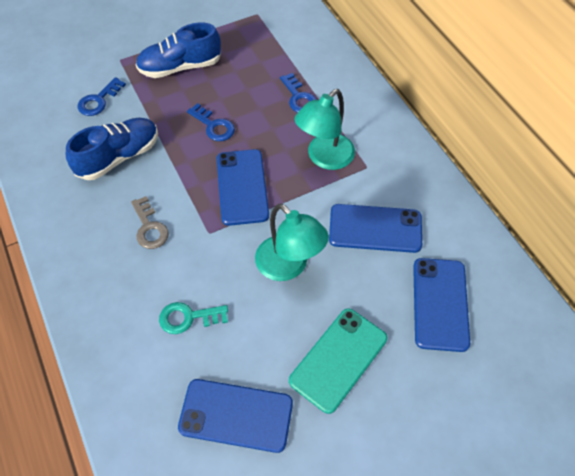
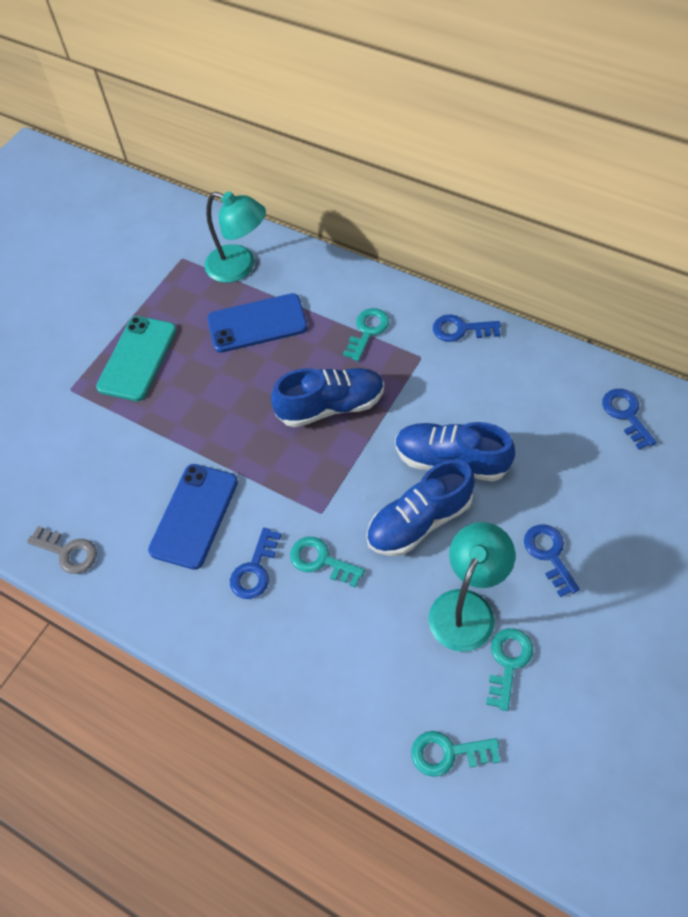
blue key: [78,77,126,116] [187,103,235,141] [280,73,316,112] = 3 -> [230,528,281,599] [433,314,501,342] [524,524,580,597] [602,389,657,450] = 4
blue phone: [178,379,293,453] [217,149,269,226] [329,204,422,253] [413,258,470,352] = 4 -> [148,464,238,570] [207,293,308,353] = 2
blue shoe: [66,118,158,180] [136,23,221,78] = 2 -> [271,368,384,427] [366,460,474,556] [395,422,515,482] = 3
turquoise key: [159,302,228,334] = 1 -> [290,537,365,588] [343,308,389,361] [411,731,500,777] [486,628,533,711] = 4

